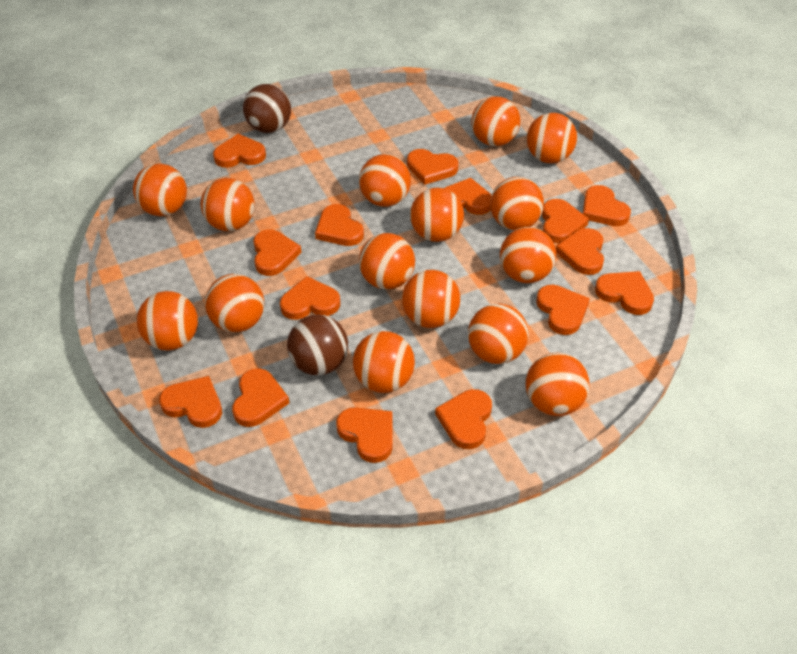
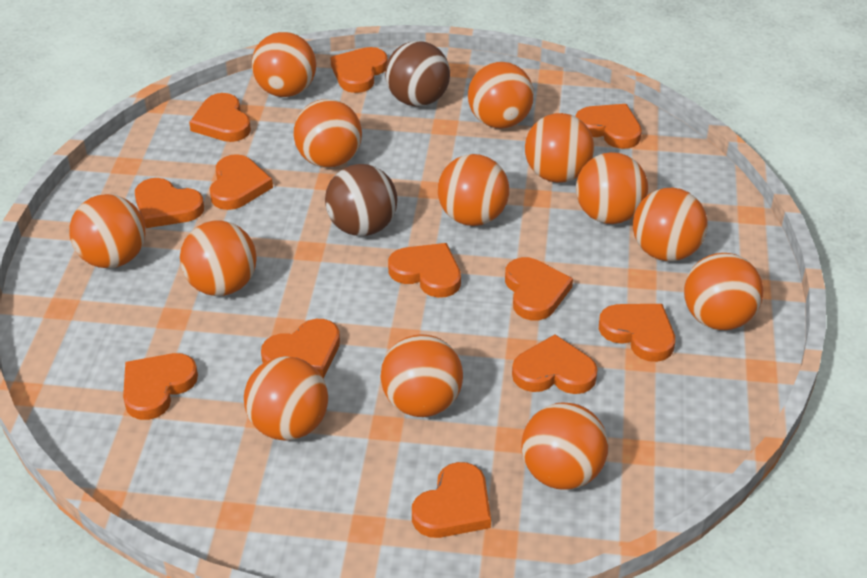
orange ball: [133,163,187,216] [137,291,198,351] [201,178,255,231] [205,274,264,333] [353,331,415,393] [359,154,411,207] [359,233,415,290] [402,270,460,328] [410,188,464,242] [468,304,529,364] [471,96,520,146] [490,177,544,231] [500,227,556,283] [526,353,589,416] [527,113,577,163] = 15 -> [69,194,145,268] [180,221,257,296] [244,356,328,441] [252,32,316,97] [293,99,362,168] [380,335,463,417] [438,154,509,226] [468,62,534,129] [521,402,608,490] [525,113,594,183] [576,152,648,224] [633,188,707,261] [684,253,763,330] = 13
orange heart: [159,376,222,428] [213,134,266,168] [232,368,289,427] [253,229,301,276] [280,276,340,320] [315,204,364,246] [336,407,393,463] [407,149,459,185] [435,389,492,449] [444,178,492,215] [536,285,590,335] [542,199,589,243] [556,228,604,275] [583,185,631,226] [595,271,654,315] = 15 -> [123,353,198,420] [135,178,204,228] [189,93,251,142] [210,154,273,210] [261,319,340,379] [330,47,388,93] [388,243,461,298] [412,462,491,538] [505,257,573,320] [512,334,598,394] [575,104,642,149] [599,304,675,362] = 12

